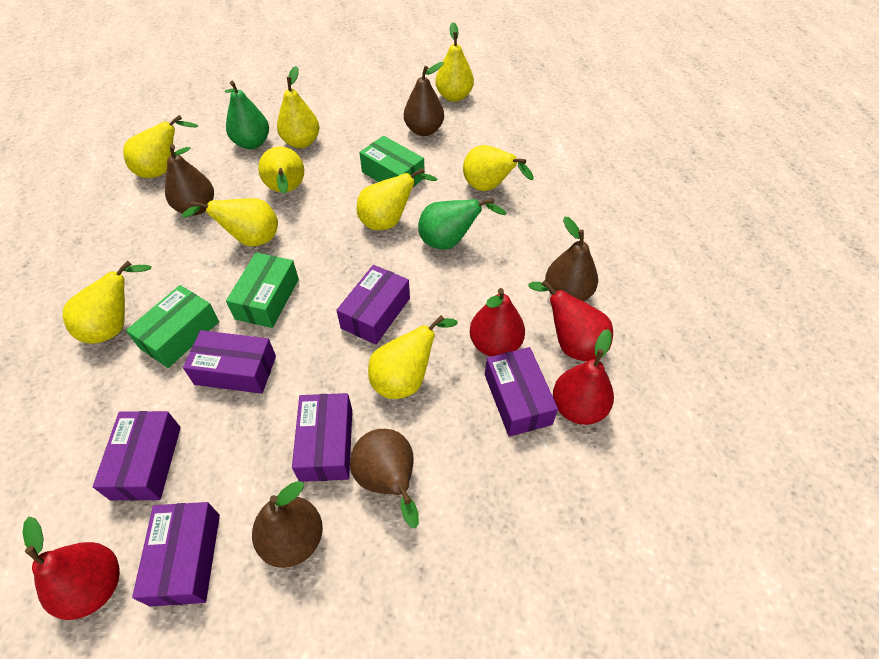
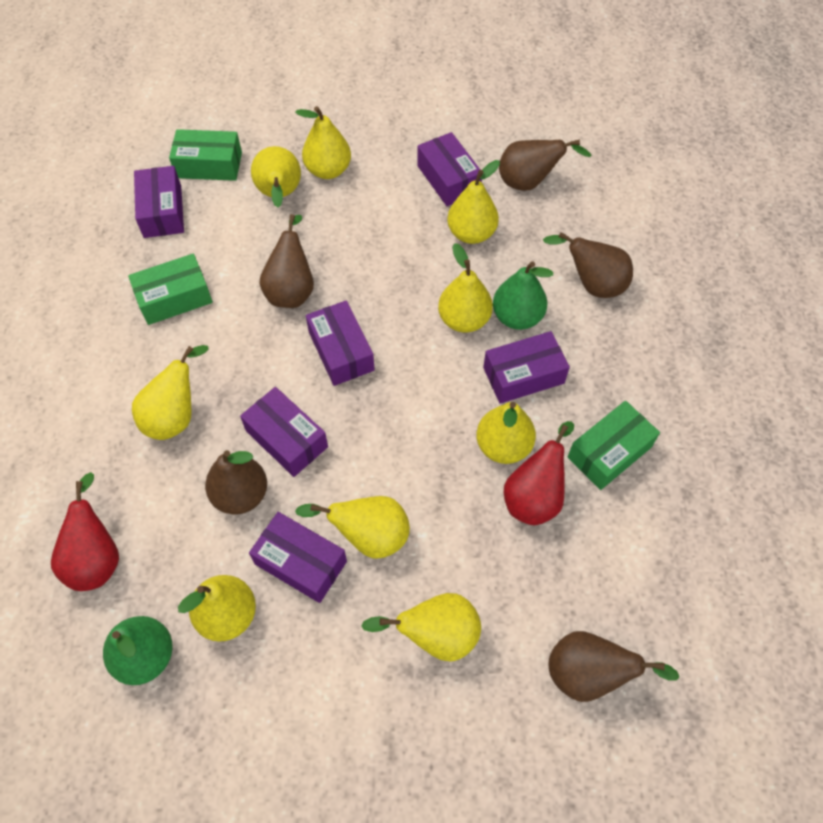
red pear: [22,517,120,620] [470,288,525,357] [528,280,613,361] [553,329,614,425] = 4 -> [51,472,119,591] [504,421,574,525] = 2

